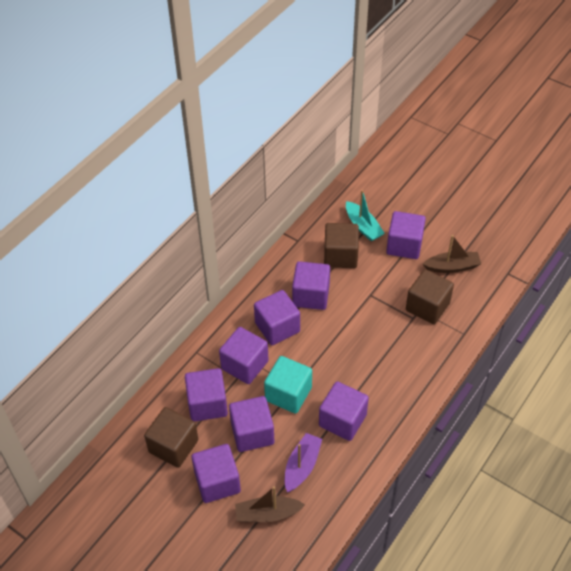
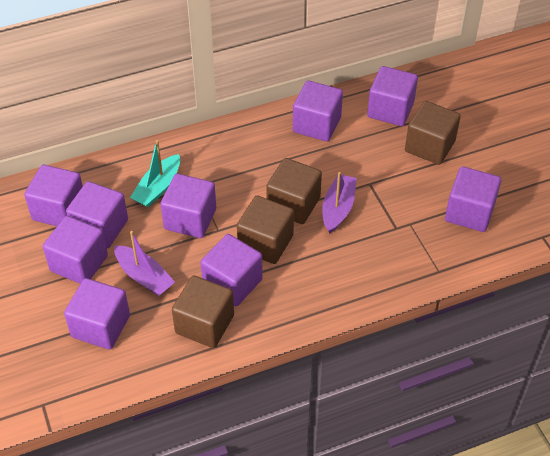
brown boat: [235,486,305,522] [423,235,481,273] = 2 -> none = 0
brown cube: [144,407,198,468] [324,223,359,268] [406,269,454,324] = 3 -> [172,275,234,348] [237,196,294,264] [266,158,322,224] [405,101,461,165] = 4
purple boat: [285,433,322,492] = 1 -> [114,231,175,296] [322,172,357,233] = 2
purple cube: [185,368,228,422] [191,444,241,503] [219,327,269,384] [229,396,274,452] [254,290,300,345] [292,261,330,310] [319,381,369,441] [386,211,426,259] = 8 -> [24,165,83,226] [43,216,108,284] [64,278,130,349] [66,181,128,248] [160,173,216,238] [201,234,263,306] [293,80,343,142] [367,66,418,126] [445,166,501,232] = 9
turquoise cube: [264,356,312,414] = 1 -> none = 0

